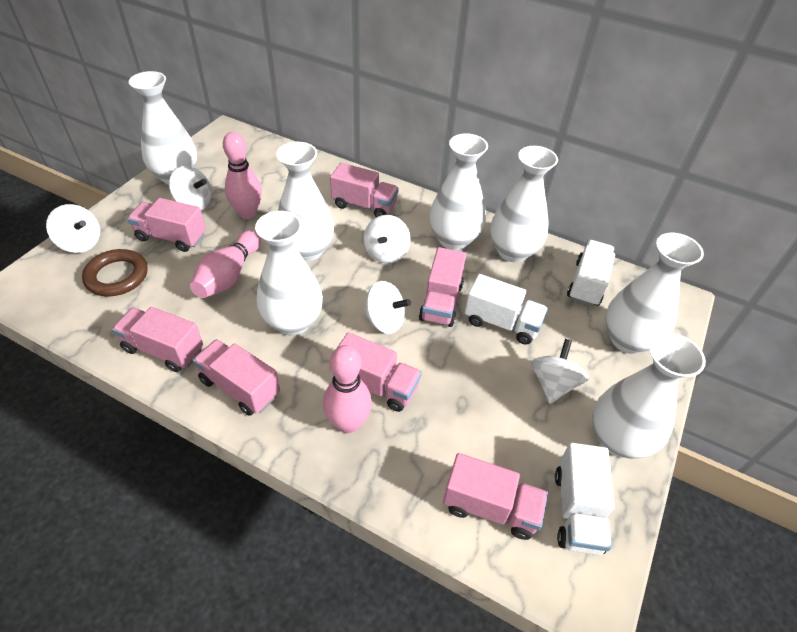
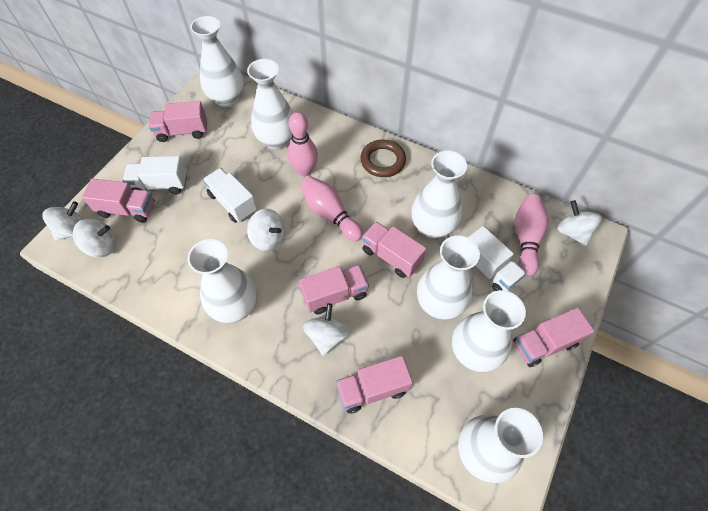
pink truck: [112,307,203,372] [127,198,206,252] [193,339,280,416] [330,163,399,217] [333,332,422,412] [419,247,466,327] [443,453,548,540] = 7 -> [82,179,155,223] [149,101,207,142] [299,265,369,315] [336,356,413,413] [362,222,427,278] [513,308,594,367] = 6

